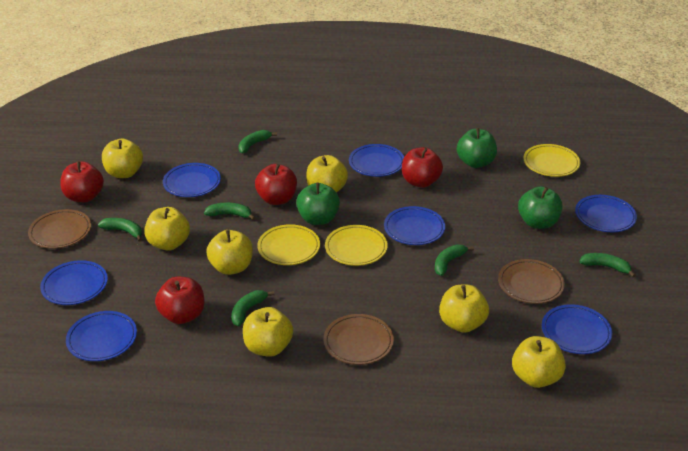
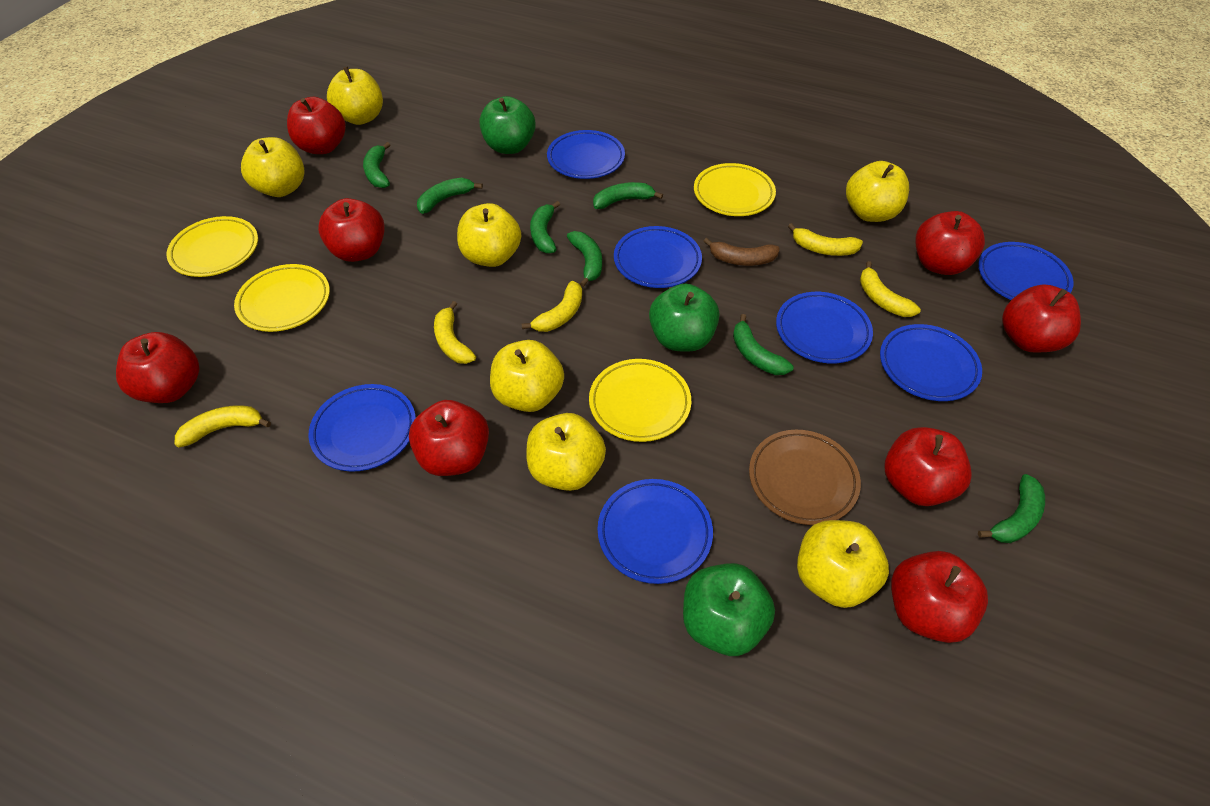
brown banana: none = 0 -> [704,238,780,266] = 1
brown plate: [28,209,91,249] [324,314,394,365] [498,259,565,304] = 3 -> [749,430,861,525] = 1
green banana: [98,218,142,242] [204,203,255,220] [231,290,274,326] [238,130,277,154] [435,244,474,276] [579,253,636,277] = 6 -> [363,142,390,188] [417,178,483,214] [530,201,560,254] [567,231,602,287] [593,182,663,209] [733,314,794,375] [978,474,1045,543] = 7
red apple: [60,161,104,203] [155,277,205,324] [255,164,297,205] [402,147,443,188] = 4 -> [116,332,199,403] [287,97,346,154] [318,198,385,262] [409,400,489,476] [885,427,972,506] [891,551,988,643] [915,211,985,275] [1002,284,1081,353] = 8
yellow banana: none = 0 -> [174,405,271,448] [434,301,476,364] [521,281,582,332] [788,223,863,256] [860,261,921,317] = 5
yellow plate: [257,224,320,265] [325,225,388,266] [523,144,580,177] = 3 -> [166,216,258,277] [234,264,330,332] [589,359,691,442] [694,163,776,216] = 4

